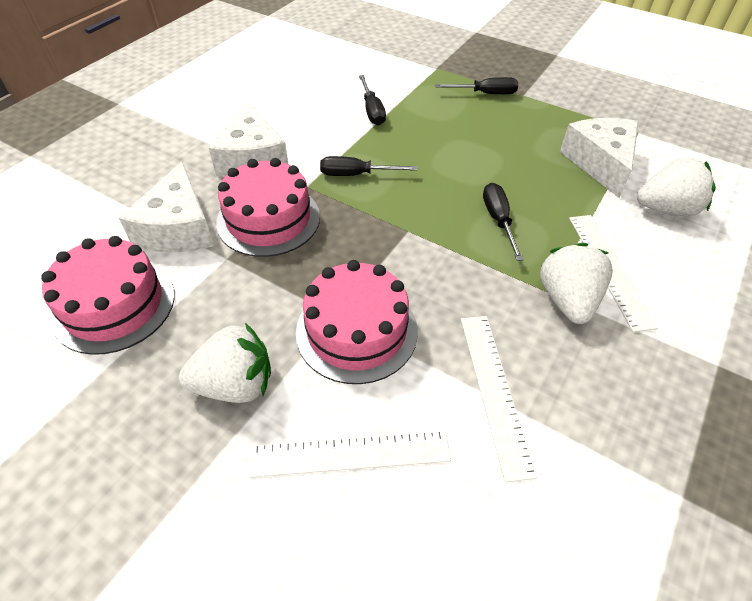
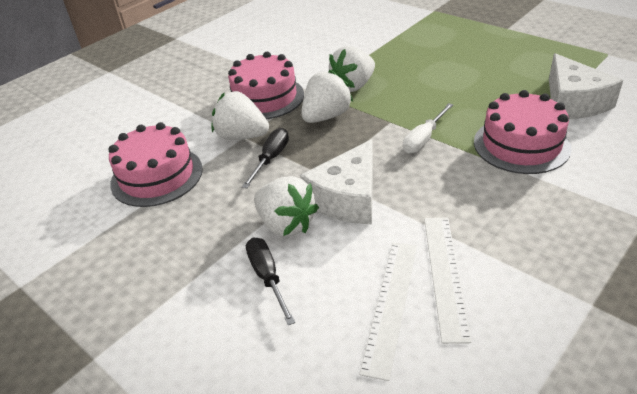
black screwdriver: [320,156,417,176] [359,75,386,125] [435,77,518,94] [483,183,524,261] = 4 -> [242,128,289,188] [246,238,295,325] = 2
white cheese: [119,161,214,252] [209,101,288,177] [560,118,639,198] = 3 -> [300,140,373,224] [549,53,623,119] = 2
white ruler: [248,431,451,478] [461,316,537,482] [569,215,658,332] = 3 -> [359,242,417,381] [424,217,471,344] = 2
white screwdriver: none = 0 -> [403,103,453,153] = 1
white strawberry: [179,323,271,403] [540,243,613,324] [637,157,716,216] = 3 -> [211,91,269,140] [254,176,319,237] [301,70,353,123] [328,46,375,92] = 4

